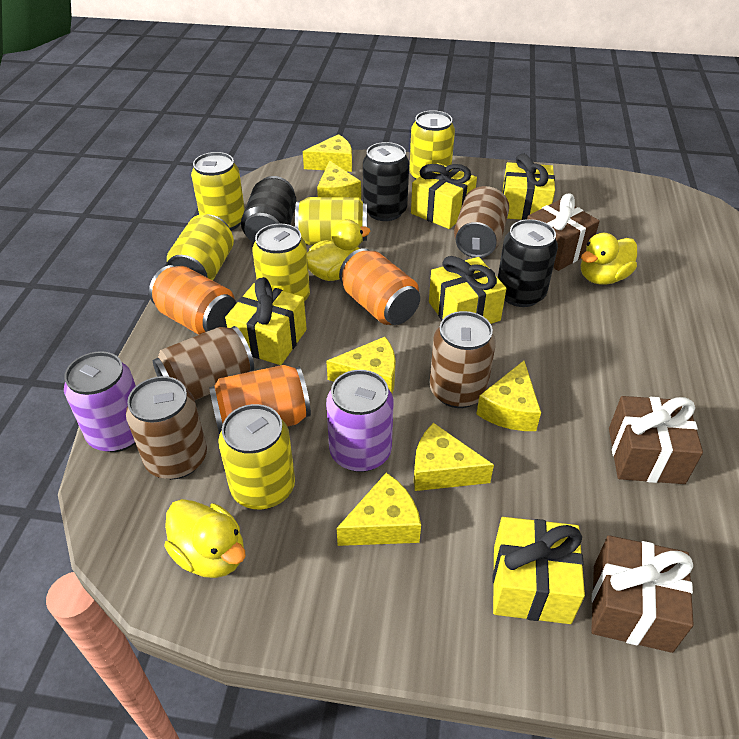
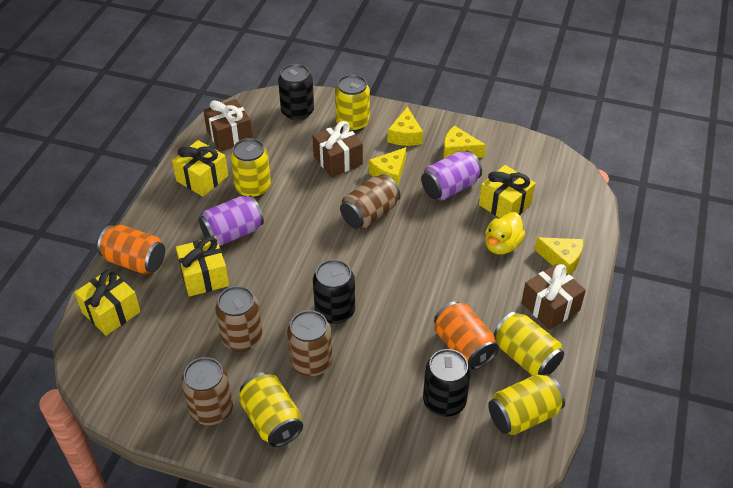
orange can: [149,265,237,335] [209,365,311,435] [339,248,420,325] = 3 -> [97,225,165,275] [434,301,499,370] = 2
yellow can: [166,214,234,280] [191,152,245,231] [218,404,295,510] [252,224,310,301] [295,197,367,246] [409,110,455,180] = 6 -> [231,138,271,198] [239,372,303,447] [335,75,370,132] [488,374,565,435] [494,311,564,376] = 5
yellow cheese: [303,134,352,172] [317,160,361,199] [326,337,396,393] [337,473,421,546] [414,423,494,491] [476,361,541,431] = 6 -> [369,147,406,185] [388,107,423,146] [443,125,486,159] [534,237,583,275] = 4
yellow duck: [164,499,246,578] [307,219,370,281] [581,233,637,285] = 3 -> [485,212,525,254] = 1
yellow gift: [225,277,307,365] [411,163,477,229] [429,256,507,324] [493,517,585,624] [502,153,555,220] = 5 -> [74,269,141,336] [172,140,228,197] [176,236,229,297] [479,165,536,218] = 4

